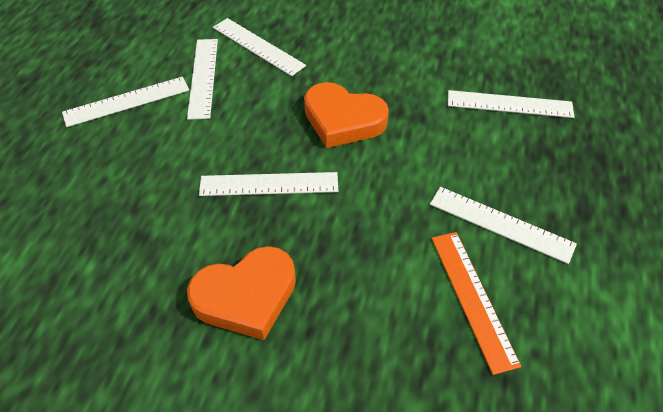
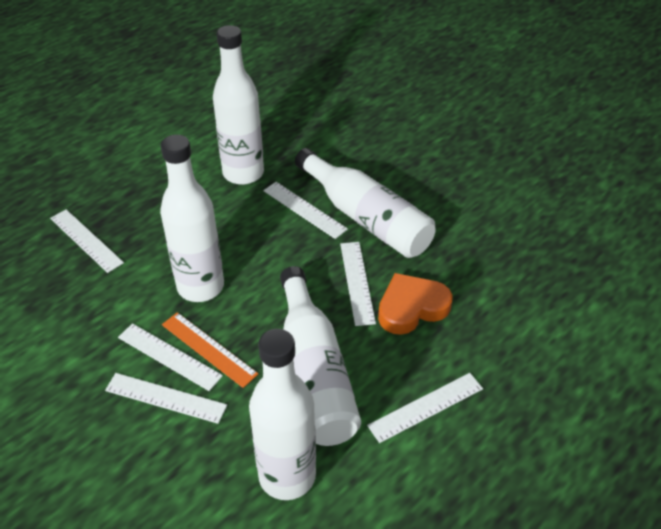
orange heart: [187,246,296,340] [304,82,389,148] = 2 -> [378,273,452,335] = 1
white bottle: none = 0 -> [160,135,224,302] [213,25,264,185] [249,329,316,500] [280,266,361,446] [295,148,436,258] = 5

